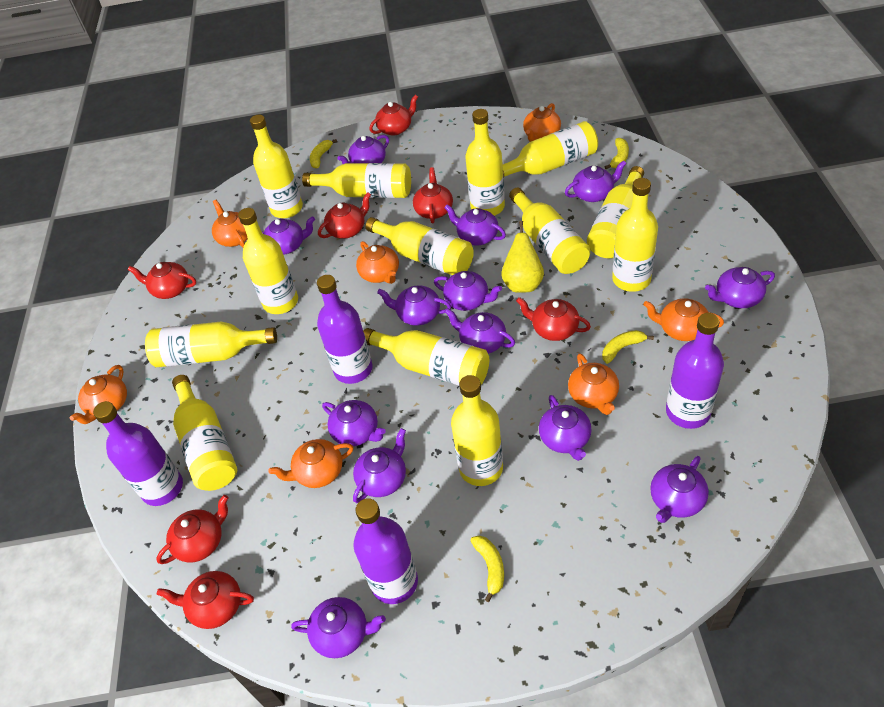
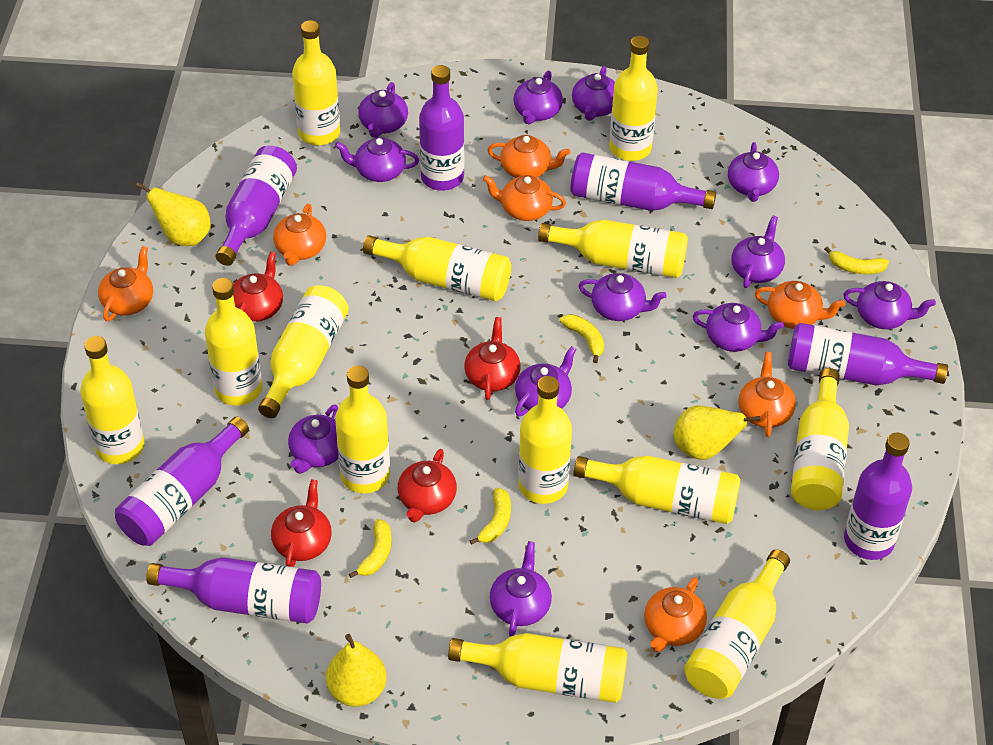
purple bottle: [93,401,183,506] [317,275,373,384] [353,498,418,604] [666,313,724,429] = 4 -> [115,416,249,546] [146,557,321,624] [216,146,297,266] [419,65,464,191] [570,152,716,211] [788,323,948,385] [844,433,912,560] = 7
purple teapot: [262,216,315,255] [291,597,386,658] [322,400,386,446] [337,135,389,164] [353,428,406,503] [377,286,451,325] [434,271,502,311] [444,204,506,246] [445,308,515,354] [539,395,592,461] [565,160,627,202] [650,456,709,523] [705,267,775,308] = 13 -> [288,405,338,474] [335,137,419,182] [358,82,408,138] [490,541,552,637] [514,71,563,124] [515,346,576,416] [572,66,615,121] [579,273,666,321] [693,303,784,352] [728,142,779,202] [732,216,785,288] [843,281,936,329] = 12
red teapot: [128,262,196,299] [156,495,228,564] [156,571,254,629] [318,192,371,239] [369,95,418,136] [413,167,453,224] [516,297,591,341] = 7 -> [233,252,283,322] [271,479,332,567] [398,449,457,523] [464,317,520,400] = 4
yellow pear: [502,221,544,293] = 1 -> [136,182,211,246] [326,634,387,707] [674,406,760,460] = 3

